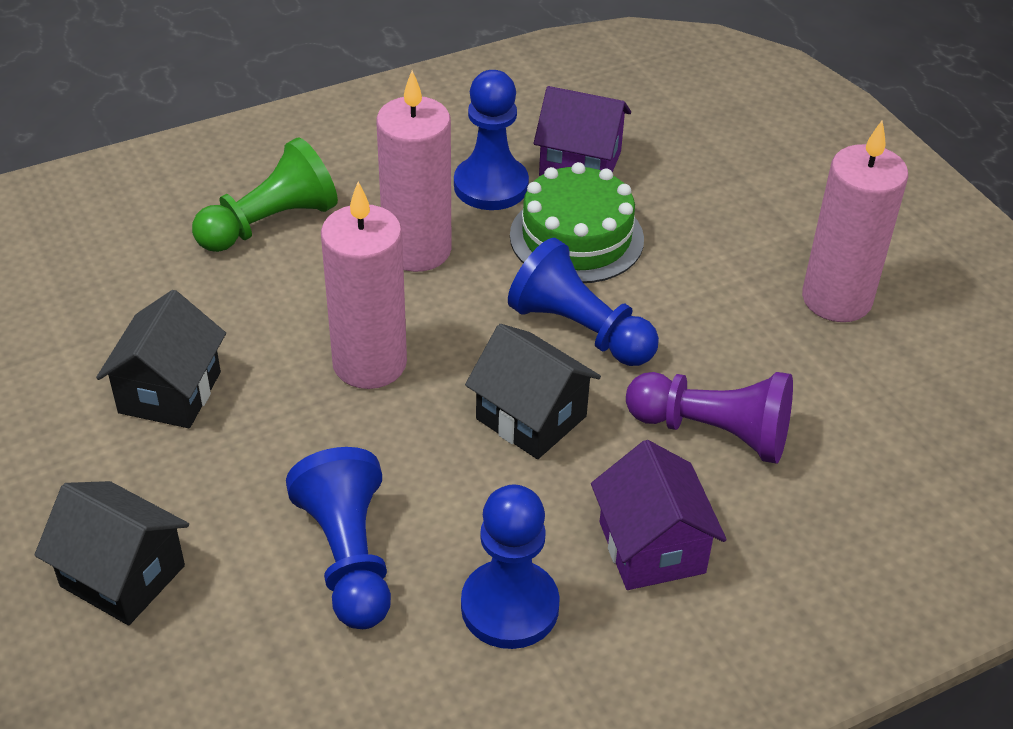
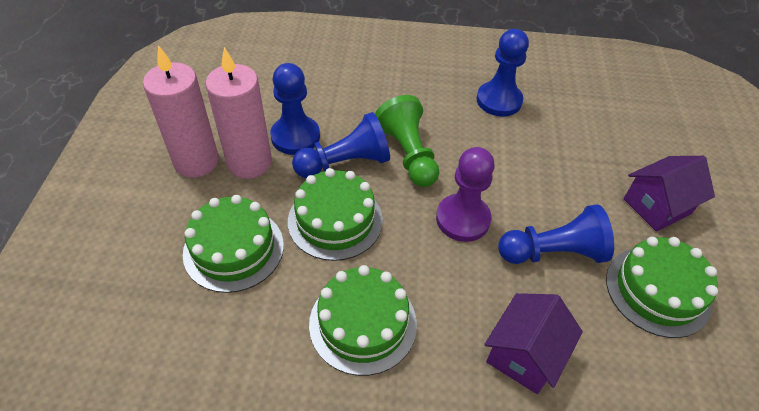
black house: [34,481,189,625] [96,290,226,428] [465,324,601,459] = 3 -> none = 0
green cake: [510,162,644,283] = 1 -> [183,195,284,293] [288,168,383,261] [309,265,417,376] [606,237,718,338] = 4
pink candle: [321,182,407,389] [376,70,452,272] [802,120,908,322] = 3 -> [143,45,219,178] [206,47,272,179] = 2

